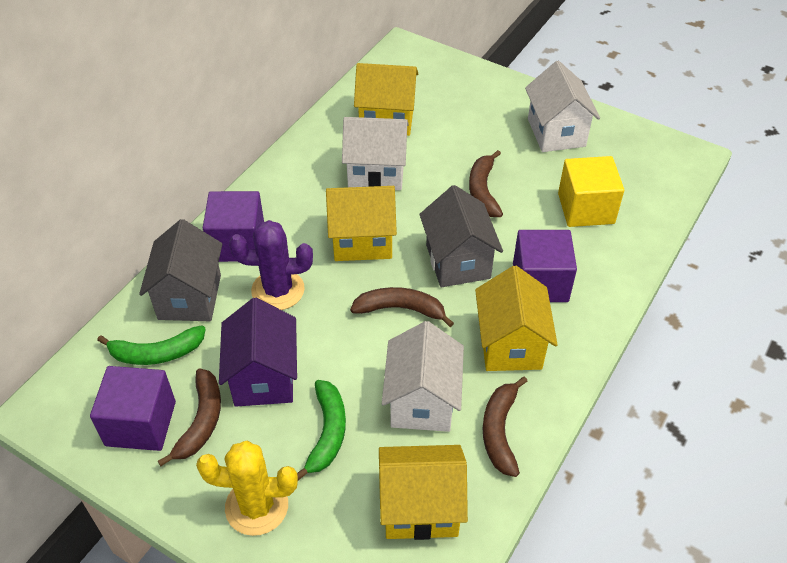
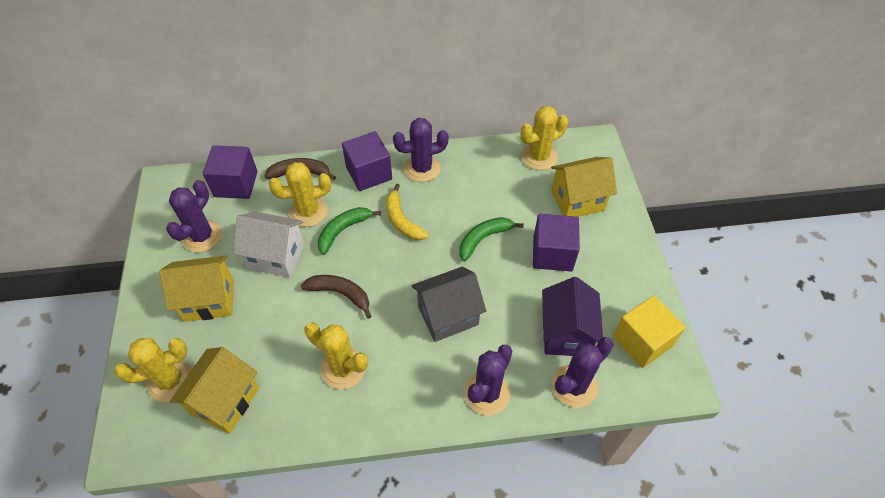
brown banana: [158,369,221,466] [350,287,454,327] [469,150,503,217] [483,376,528,477] = 4 -> [265,158,336,180] [301,275,372,319] = 2
grey house: [139,219,222,321] [420,185,503,287] = 2 -> [412,266,486,342] = 1
purple cactus: [229,220,313,310] = 1 -> [166,180,222,252] [393,118,449,182] [464,345,512,415] [552,337,614,408] = 4
white house: [342,117,409,190] [382,321,464,432] [525,61,600,152] = 3 -> [233,212,305,277] = 1
yellow banana: none = 0 -> [386,184,429,240] = 1
yellow cactus: [196,441,298,536] = 1 -> [115,338,192,402] [269,162,331,227] [305,322,368,389] [520,106,568,170] = 4
yellow house: [326,186,397,261] [354,63,418,136] [379,445,468,540] [475,266,558,371] = 4 -> [159,255,234,322] [170,347,259,434] [551,157,617,217] = 3

